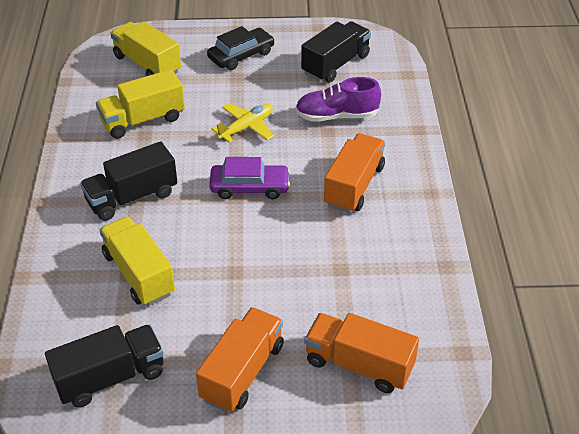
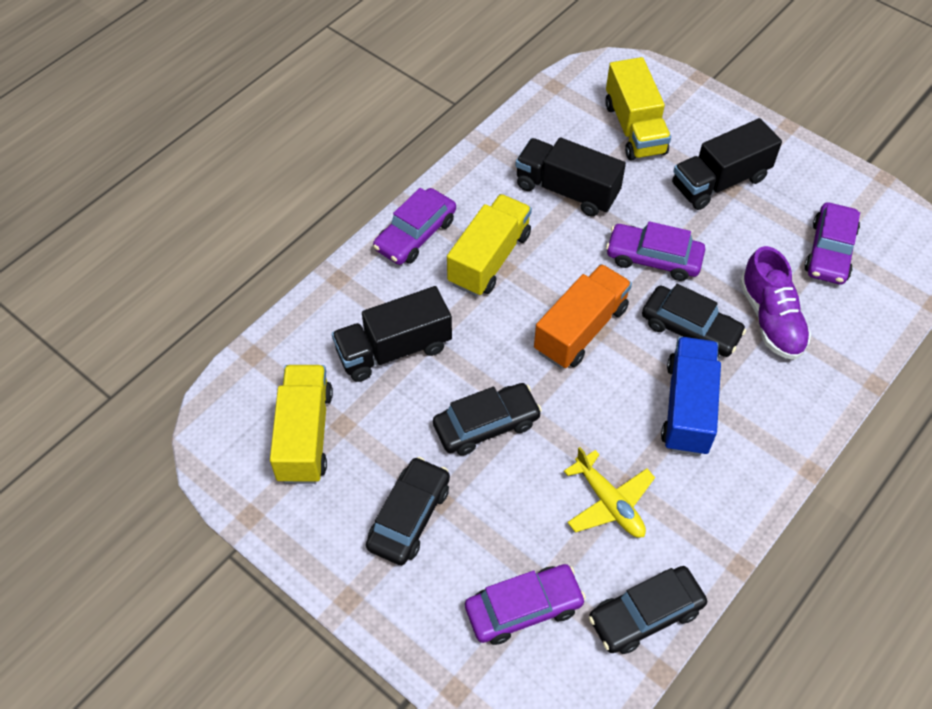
black car: [207,26,275,70] = 1 -> [366,457,450,565] [433,383,542,456] [589,566,707,654] [642,284,746,357] = 4
blue truck: none = 0 -> [661,337,721,456] = 1
orange truck: [196,307,284,413] [305,313,419,393] [324,133,385,213] = 3 -> [534,264,632,368] = 1
purple car: [209,157,290,199] = 1 -> [373,188,456,265] [465,564,586,645] [606,221,705,281] [804,202,860,285] = 4

